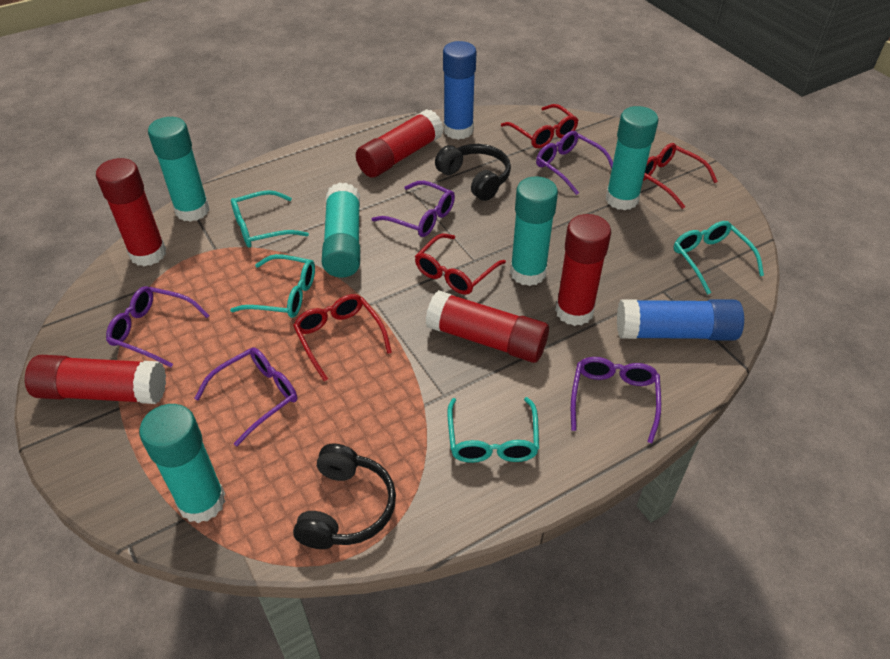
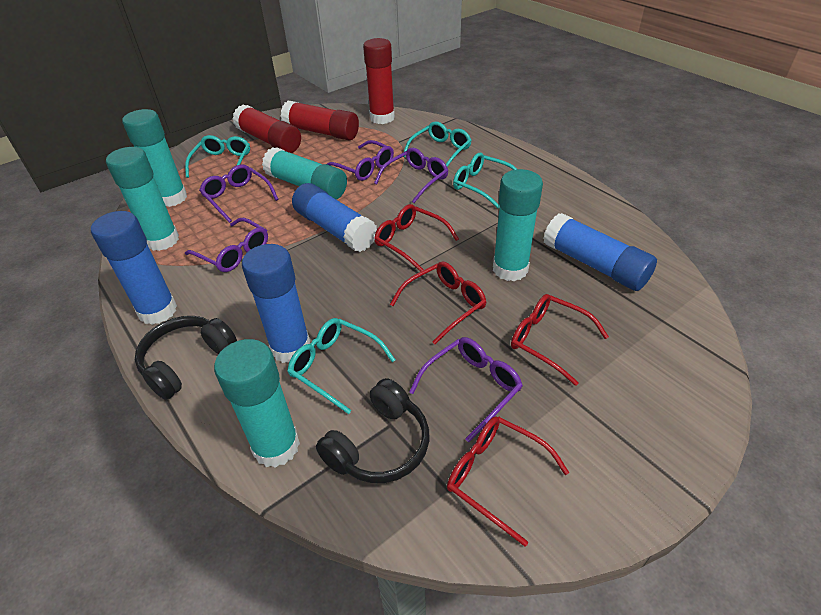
blue glue stick: [443,41,476,140] [617,299,744,341] = 2 -> [91,211,177,325] [242,244,311,363] [292,183,377,252] [543,213,657,291] = 4
red glue stick: [25,355,166,404] [96,158,166,266] [356,109,443,178] [426,290,549,363] [555,214,611,326] = 5 -> [232,105,301,153] [281,101,359,141] [363,38,395,124] = 3

